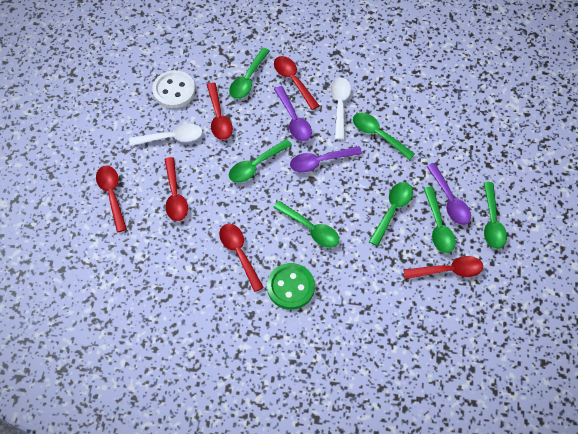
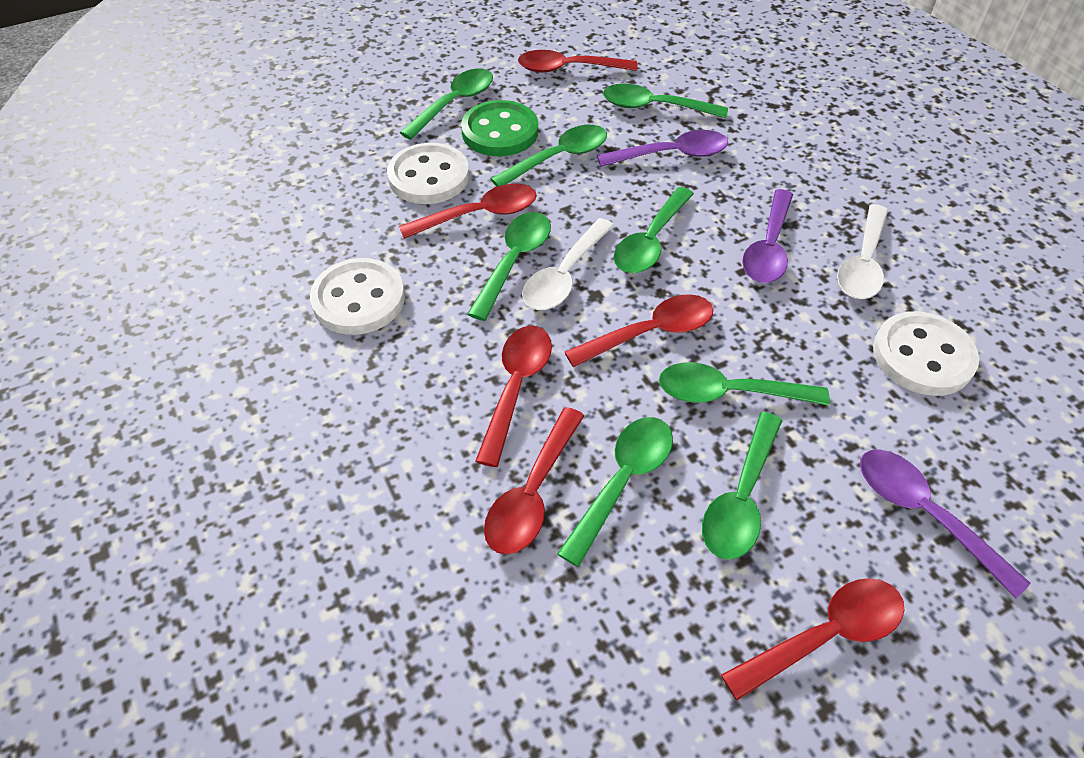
green spoon: [229,48,270,99] [229,139,292,183] [273,201,339,248] [353,113,415,160] [369,182,413,246] [424,187,456,253] [484,182,507,249] = 7 -> [399,68,493,139] [468,212,551,321] [491,125,607,187] [557,417,673,567] [603,83,728,118] [614,187,694,273] [659,362,830,406] [702,412,782,560] = 8
white button: [152,70,195,108] = 1 -> [310,258,405,335] [387,143,469,204] [873,311,979,396] = 3

